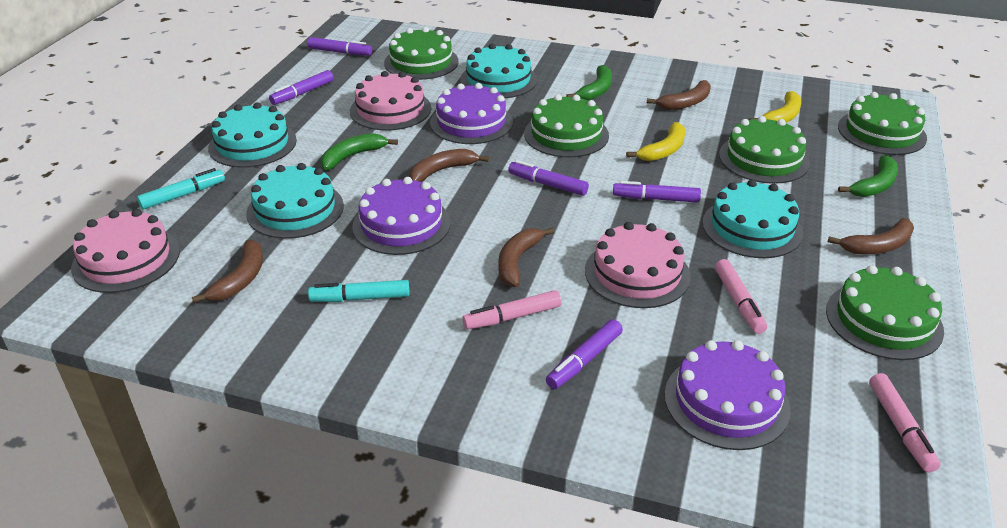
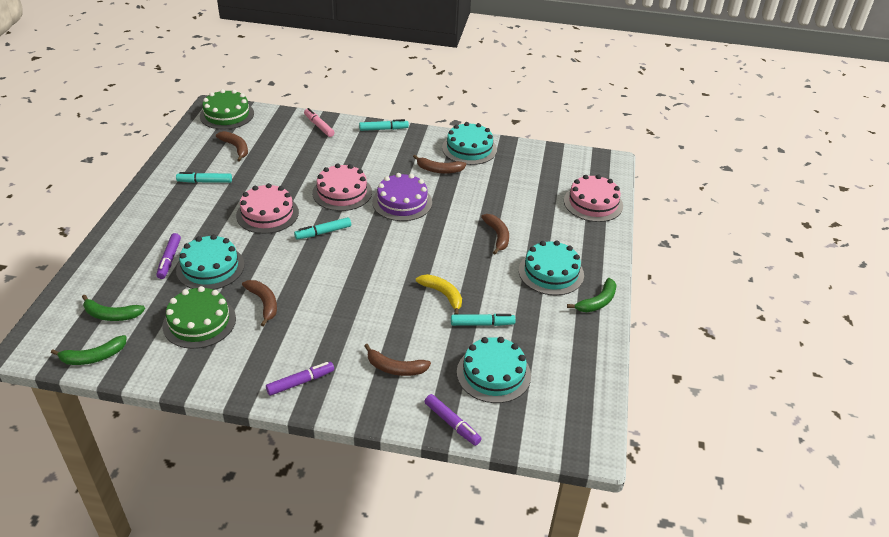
green cake: [384,27,459,80] [524,94,609,157] [719,116,810,184] [826,265,944,360] [838,92,927,155] = 5 -> [162,286,236,349] [200,89,254,130] = 2
pink marker: [462,290,562,330] [715,259,767,334] [869,373,941,472] = 3 -> [304,108,335,137] = 1
purple cake: [352,177,451,255] [430,83,513,144] [665,340,791,450] = 3 -> [372,173,432,221] = 1
purple marker: [269,70,334,105] [308,37,372,56] [508,160,589,196] [546,319,623,389] [613,181,701,203] = 5 -> [156,233,181,279] [266,362,334,396] [424,394,481,446] = 3
turquoise marker: [137,168,225,210] [308,280,410,302] = 2 -> [176,172,232,183] [294,217,351,240] [359,119,409,131] [451,314,516,326] = 4
yellow banana: [626,122,685,161] [749,91,801,123] = 2 -> [416,274,462,315] = 1

